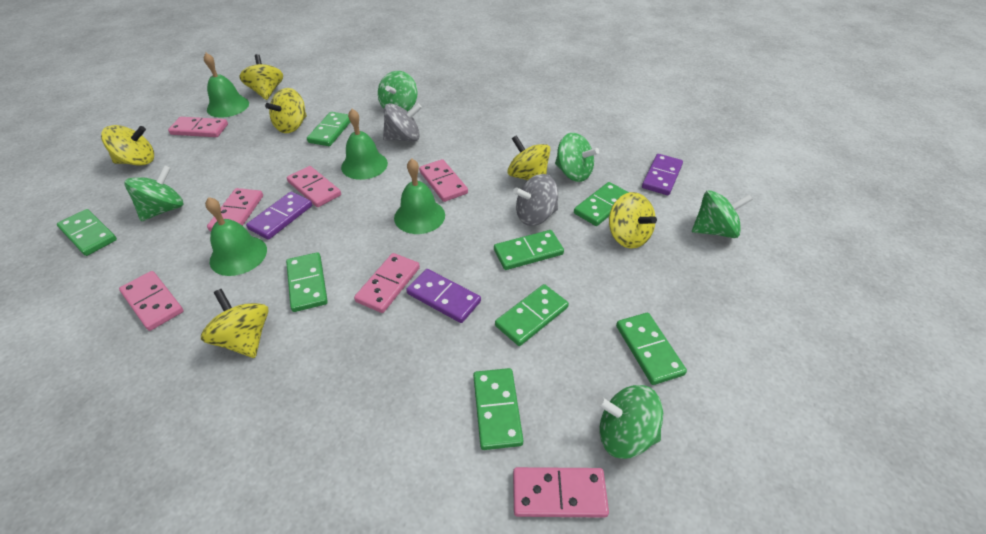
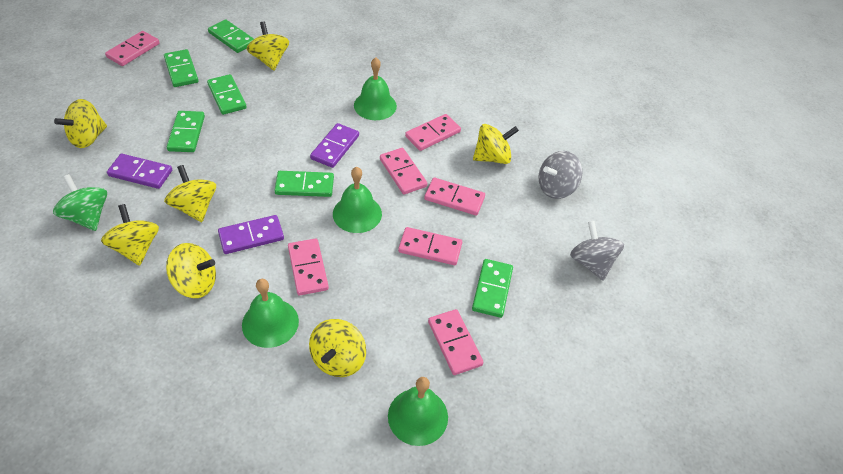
green domino: [57,209,117,256] [286,252,328,312] [307,112,350,146] [473,368,524,450] [494,230,564,270] [495,284,569,346] [574,182,629,226] [616,313,687,385] = 8 -> [164,49,199,87] [167,111,205,152] [207,74,247,115] [208,19,254,53] [274,171,334,197] [472,259,513,318] = 6
green spinning top: [124,165,184,221] [378,71,417,112] [555,133,599,182] [597,385,663,459] [692,190,753,238] = 5 -> [53,174,107,231] = 1
yellow spinning top: [101,125,154,166] [201,289,269,358] [239,54,283,100] [265,88,307,133] [507,135,551,180] [609,192,657,249] = 6 -> [54,99,107,148] [101,204,159,266] [164,165,216,222] [166,243,216,298] [247,22,289,70] [309,319,366,377] [473,124,519,164] = 7

